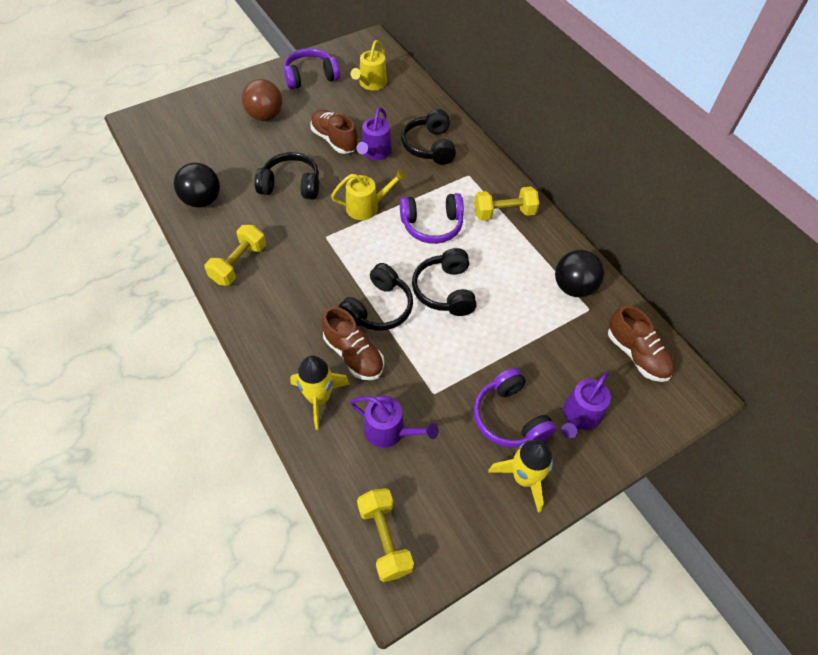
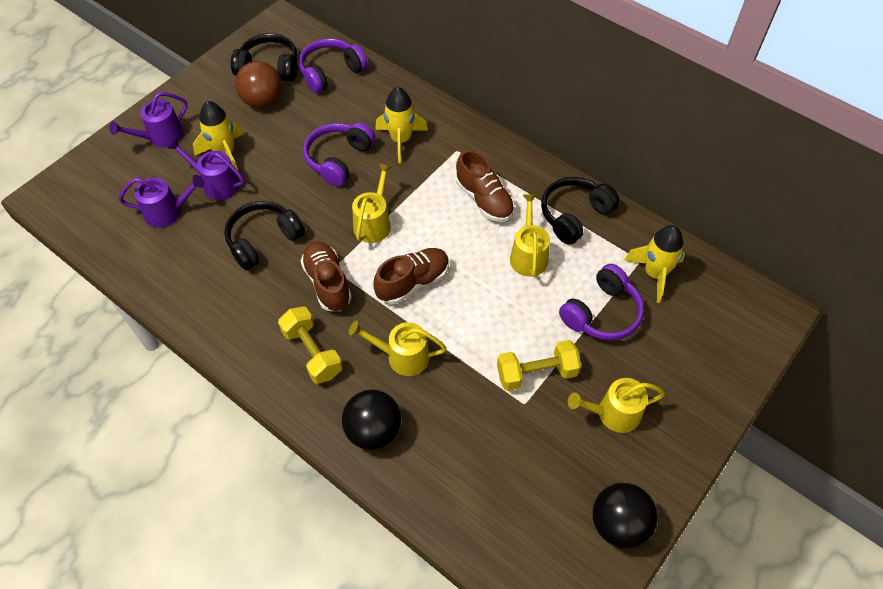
black headphones: [255,152,319,200] [338,263,413,331] [401,109,456,164] [412,248,477,316] = 4 -> [224,201,305,270] [231,33,298,82] [541,177,620,245] = 3
yellow dumbbell: [205,225,266,286] [357,488,414,582] [474,186,539,221] = 3 -> [278,306,342,384] [497,340,581,391] = 2
yellow rocket: [290,356,350,430] [488,440,553,513] = 2 -> [193,101,244,170] [375,87,428,163] [624,225,685,303] = 3
yellow watering can: [331,169,406,220] [351,40,387,90] = 2 -> [349,321,446,376] [352,163,392,243] [510,194,550,277] [568,378,665,433] = 4

